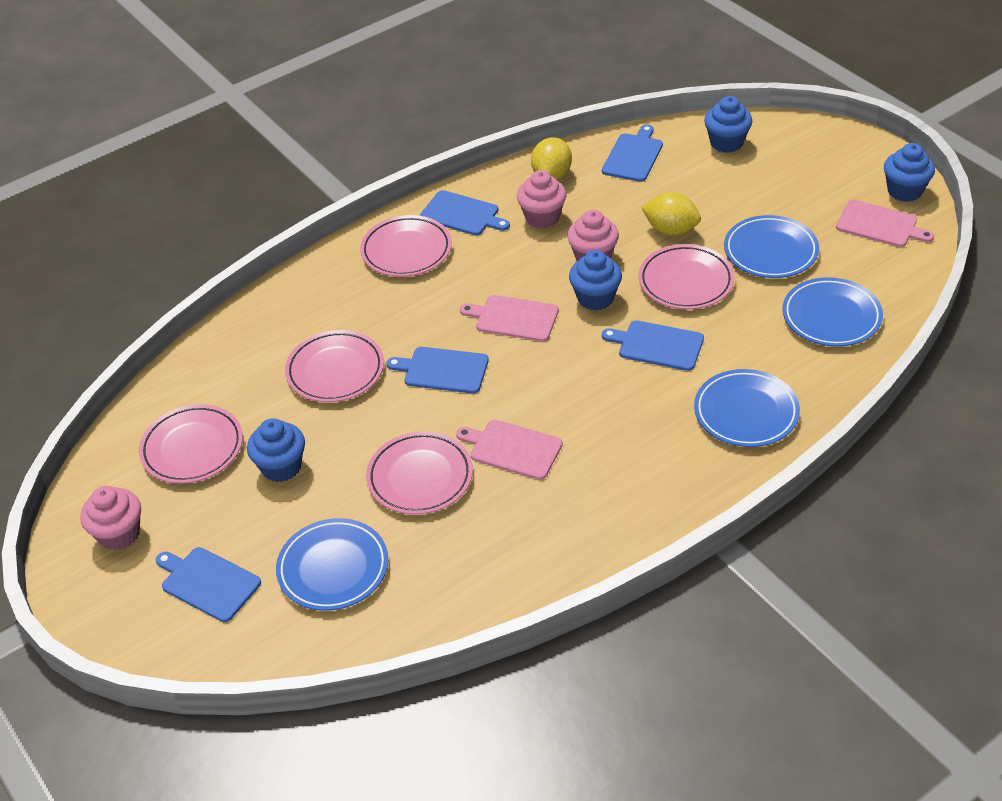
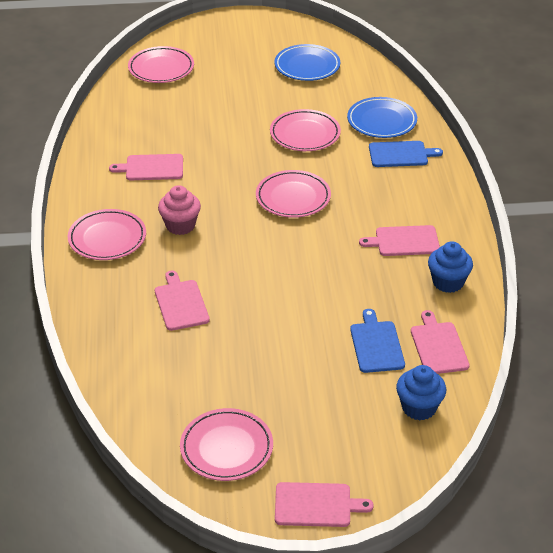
blue cupcake: [247,418,305,482] [569,250,622,311] [704,96,752,153] [884,143,935,202] = 4 -> [396,365,446,420] [428,241,473,293] = 2
blue cutting board: [156,547,261,622] [387,347,489,394] [420,190,510,235] [602,125,663,182] [602,320,704,371] = 5 -> [350,309,405,373] [369,141,443,167] = 2
blue plate: [276,518,388,611] [694,369,800,447] [724,215,819,278] [782,277,883,347] = 4 -> [274,44,340,81] [347,97,417,138] = 2
pink cupcake: [80,486,141,550] [517,170,566,228] [567,210,619,261] = 3 -> [158,185,201,235] = 1
pink cutting board: [456,420,563,480] [460,295,559,342] [836,200,934,247] = 3 -> [109,154,183,180] [155,270,210,331] [275,482,374,527] [359,225,440,256] [411,310,470,374] = 5
yellow lemon: [531,137,572,180] [641,192,701,235] = 2 -> none = 0

